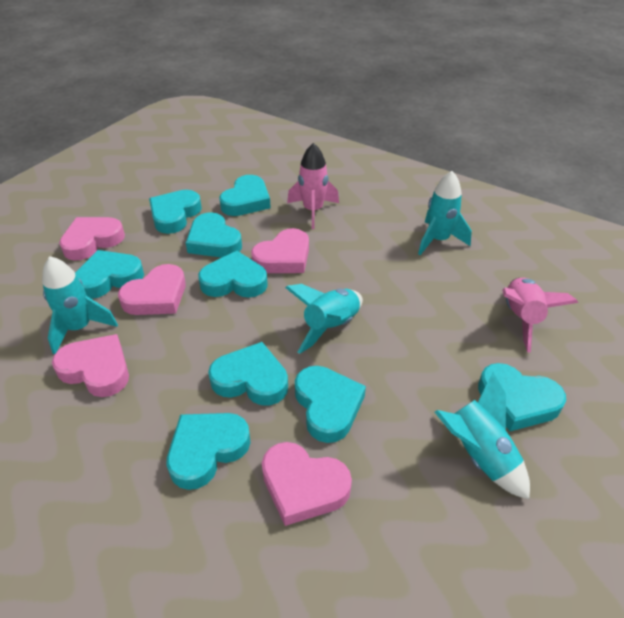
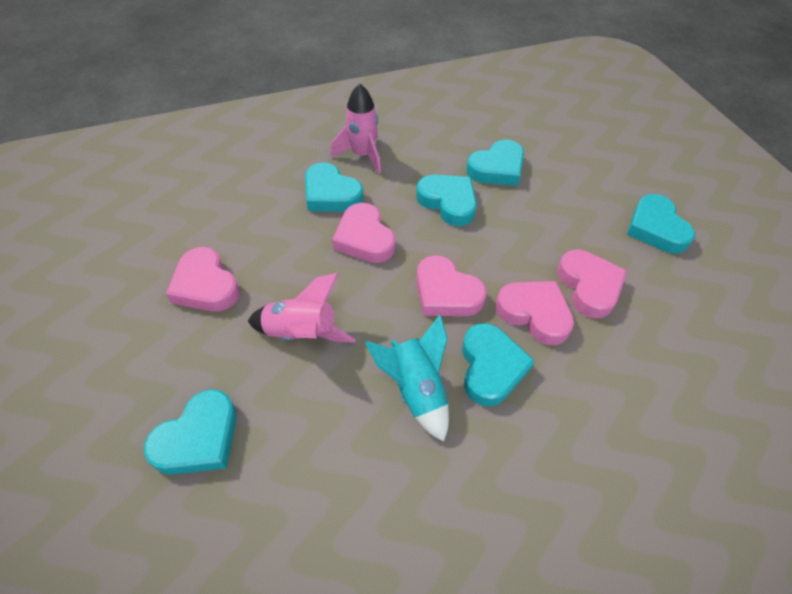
turquoise heart: [75,250,144,299] [149,190,202,234] [167,413,251,490] [186,212,242,258] [198,251,268,298] [208,342,288,406] [219,175,271,216] [295,366,366,443] [478,363,566,431] = 9 -> [144,389,237,475] [305,162,364,212] [416,175,477,226] [462,323,535,407] [466,140,524,186] [627,194,695,254] = 6
turquoise rocket: [42,256,118,354] [285,284,363,354] [418,171,472,255] [435,372,530,499] = 4 -> [365,314,449,442] = 1

